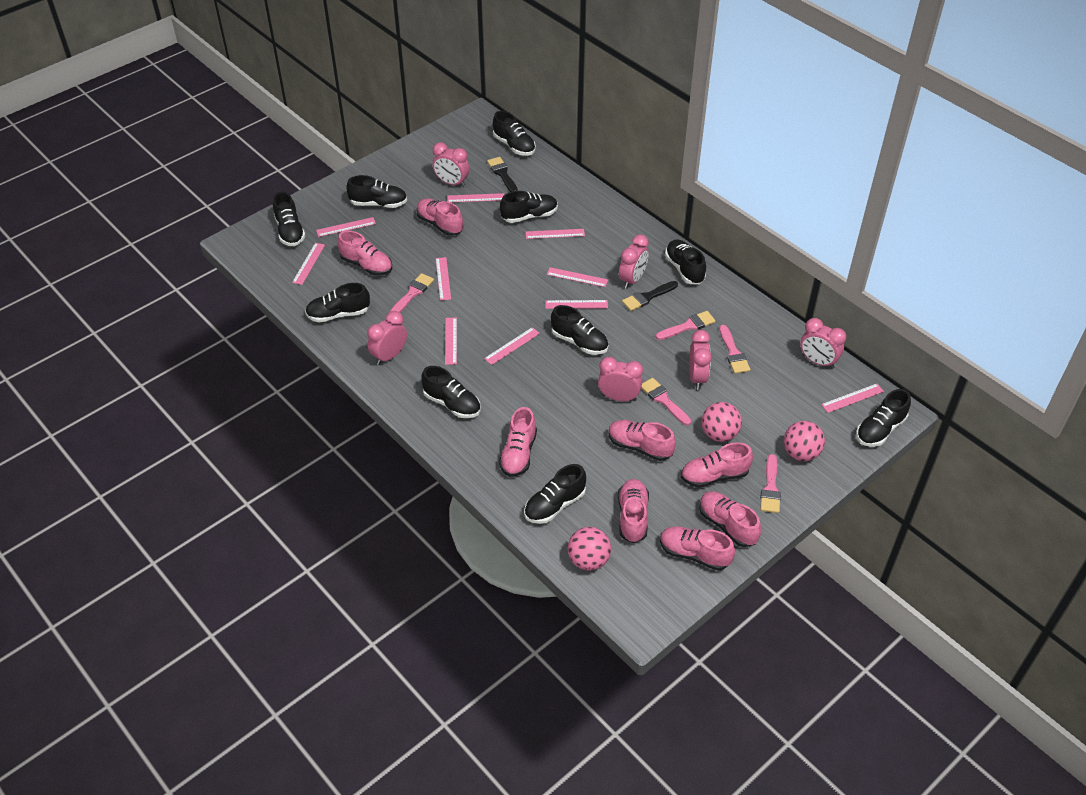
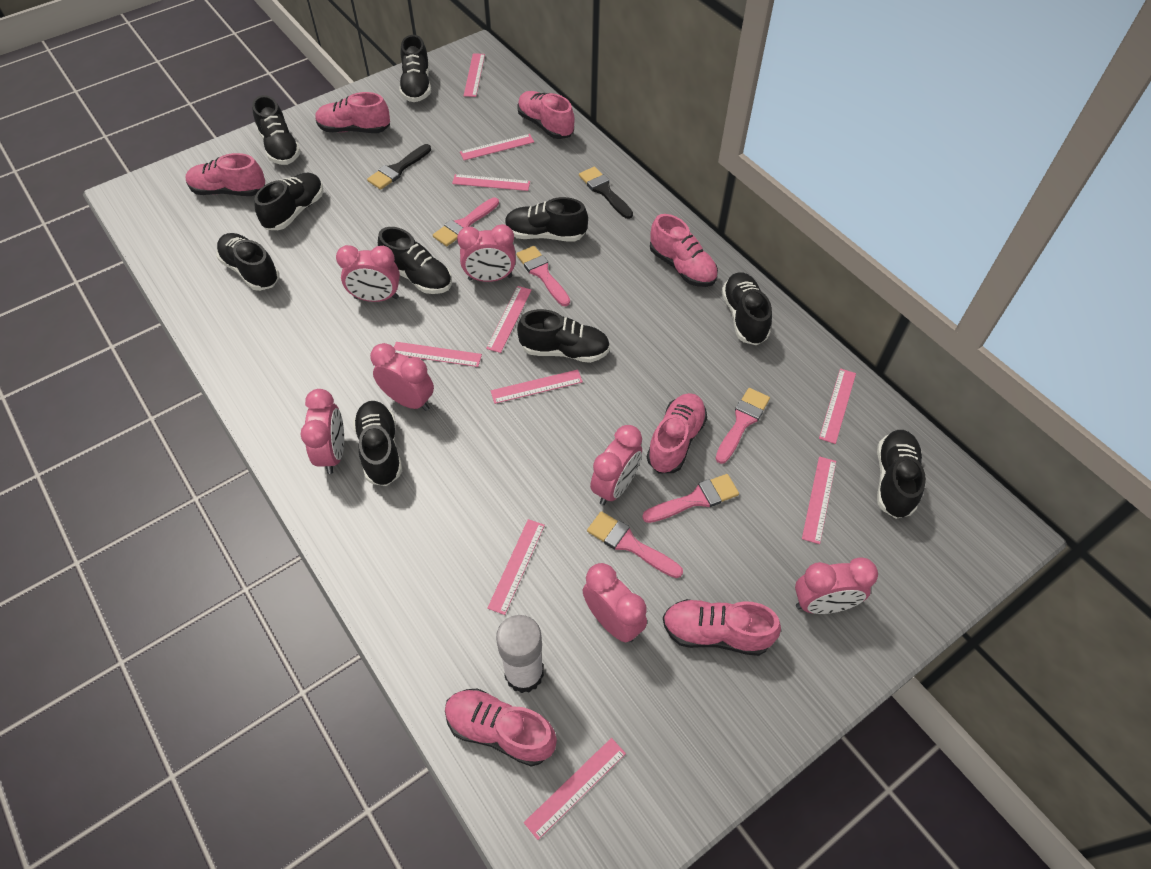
pink ball: [568,527,611,571] [701,402,742,442] [784,421,825,461] = 3 -> none = 0
pink clock: [367,311,407,365] [433,142,469,187] [598,357,643,401] [619,234,649,289] [689,330,712,390] [800,318,846,369] = 6 -> [300,389,344,474] [336,245,400,302] [370,343,434,411] [457,224,516,282] [582,563,647,642] [590,425,642,505] [795,557,878,614] = 7
pink shoe: [338,231,392,276] [416,198,463,236] [499,407,537,477] [608,420,676,461] [618,479,649,543] [660,526,735,571] [681,442,753,488] [699,492,761,547] = 8 -> [186,153,265,196] [315,92,390,133] [445,688,557,767] [517,91,575,139] [647,393,707,473] [650,214,718,287] [663,599,781,656] = 7
white glue stick: none = 0 -> [496,615,544,693] = 1

